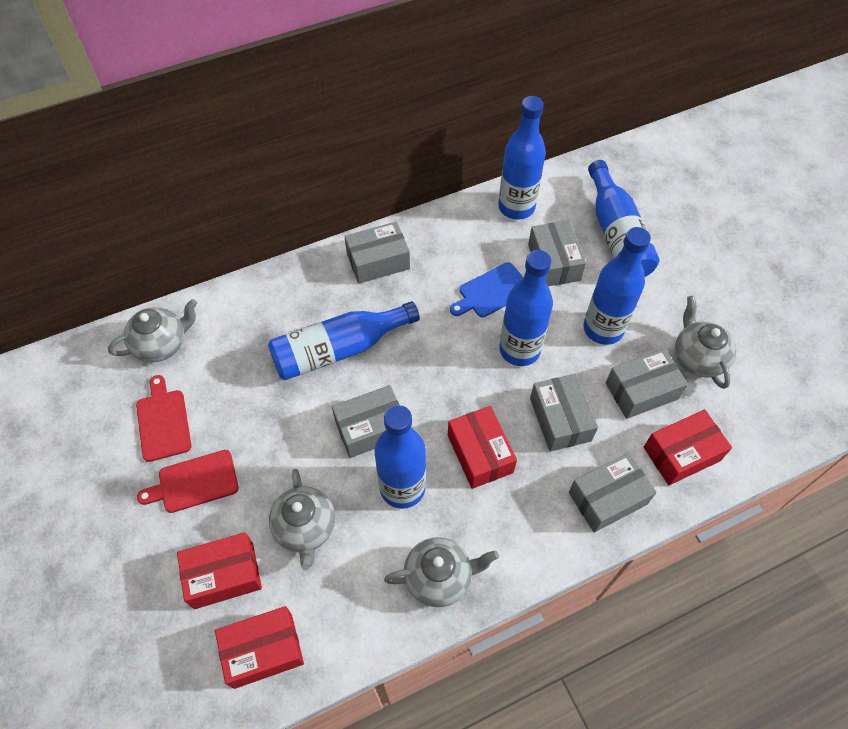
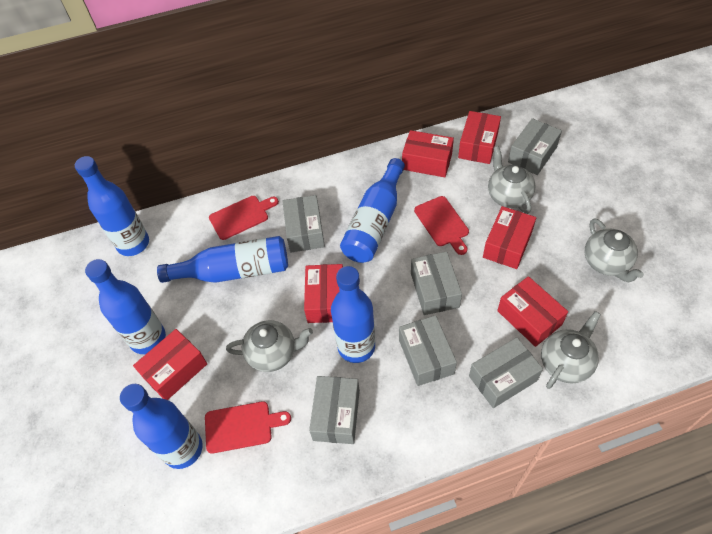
blue cutting board: [450,262,524,317] = 1 -> none = 0
red box: [177,532,262,609] [215,606,304,689] [448,406,517,489] [644,410,732,485] = 4 -> [133,329,207,400] [304,264,343,323] [402,130,454,177] [458,111,501,164] [483,206,536,269] [497,276,568,347] = 6
red cutting board: [136,375,191,462] [137,450,239,513] = 2 -> [205,401,291,454] [209,196,279,240] [414,196,469,255] = 3

